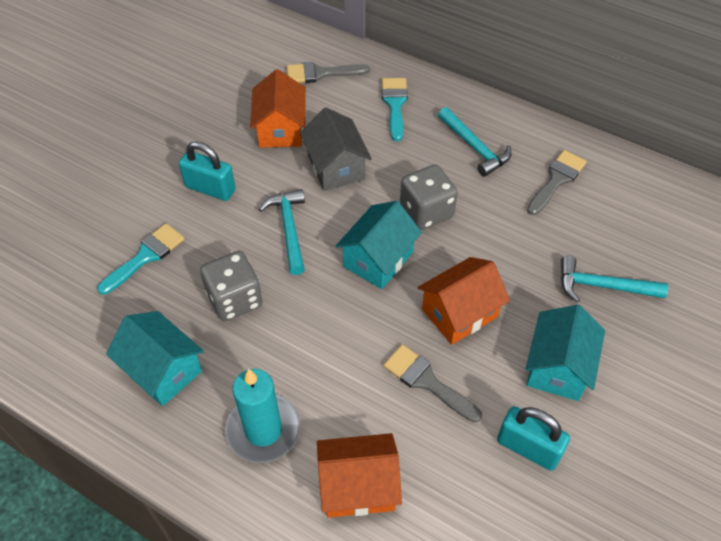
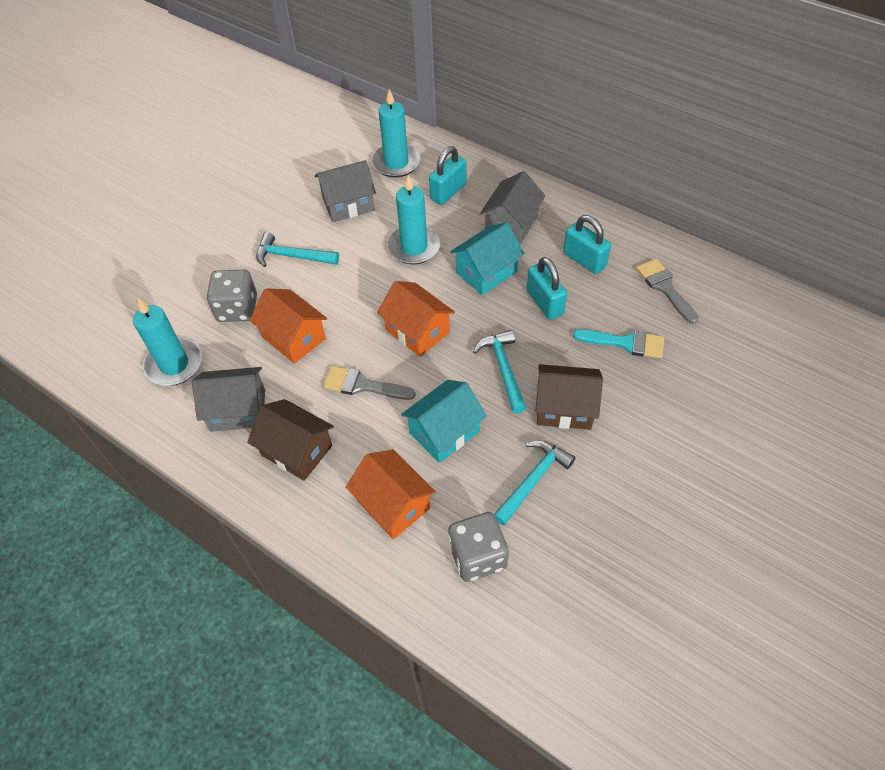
brown house: none = 0 -> [247,399,334,481] [535,364,603,430] = 2
grey brush: [287,62,370,83] [383,344,482,423] [527,150,587,215] = 3 -> [323,366,416,400] [636,259,699,324] = 2
grey house: [300,108,372,191] = 1 -> [192,367,265,432] [315,160,376,222] [480,171,545,245] = 3
turquoise brush: [97,223,185,295] [382,78,408,141] = 2 -> [573,329,664,358] = 1
turquoise candle: [225,369,301,463] = 1 -> [133,298,202,386] [372,89,421,178] [387,175,441,265] = 3
turquoise house: [106,311,204,406] [336,201,422,289] [525,305,605,401] = 3 -> [401,380,487,463] [450,222,524,295] = 2
turquoise padlock: [179,141,236,201] [497,406,570,471] = 2 -> [429,146,466,205] [526,257,567,320] [563,215,611,274] = 3

